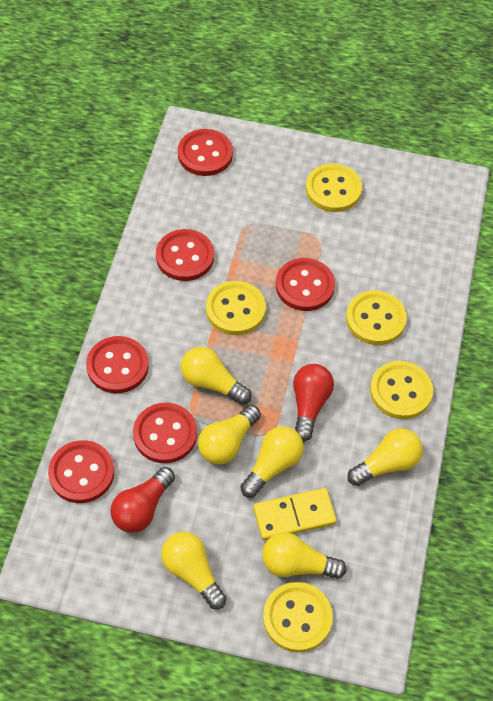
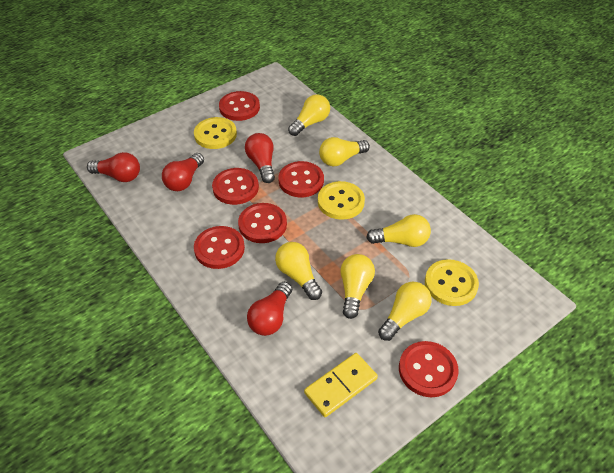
red light bulb: [110,467,175,533] [293,364,334,442] = 2 -> [87,152,140,182] [162,153,204,191] [245,133,275,183] [247,282,292,336] = 4
yellow button: [206,281,266,335] [263,582,333,653] [306,164,362,212] [346,290,407,345] [370,361,433,419] = 5 -> [194,117,237,149] [318,181,365,220] [425,259,479,306] = 3

